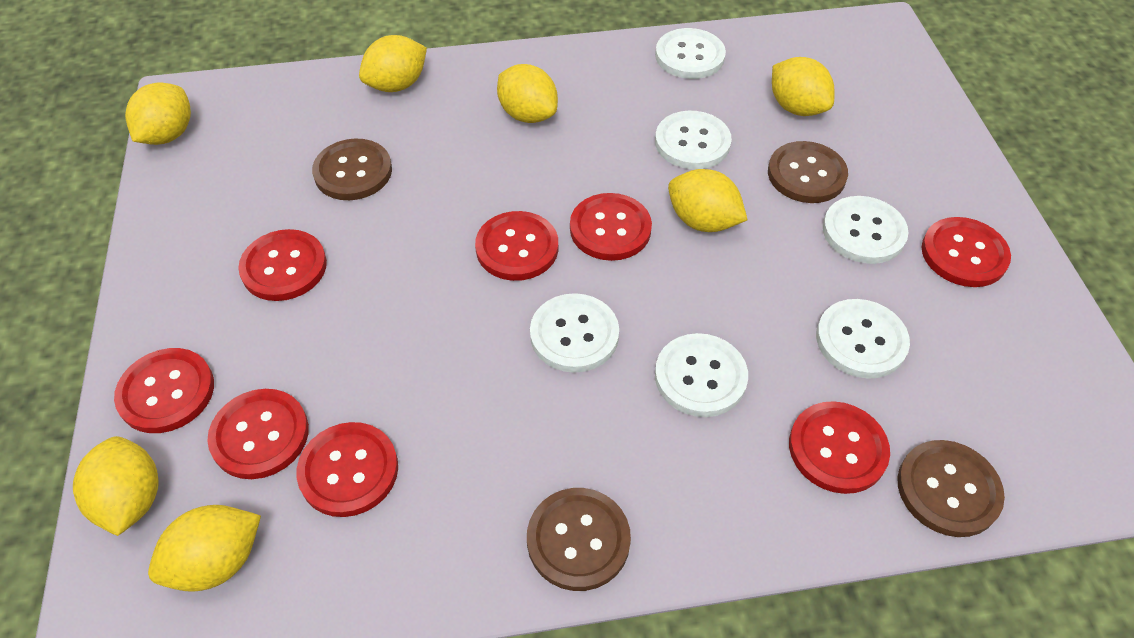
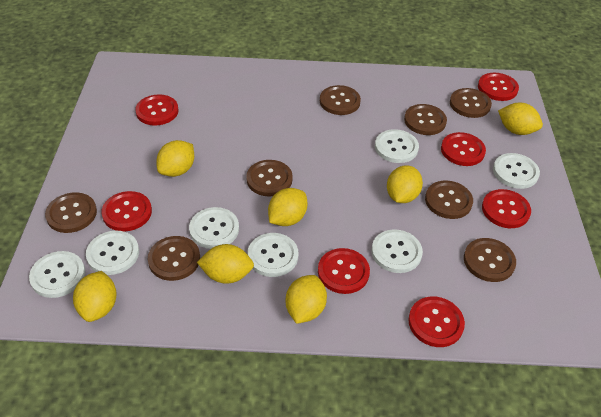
brown button: [312,139,392,200] [527,488,631,591] [768,141,848,203] [897,440,1005,537] = 4 -> [45,192,97,233] [148,236,200,281] [246,160,293,197] [320,85,361,115] [404,104,447,135] [425,181,473,219] [450,88,492,118] [464,238,516,282] = 8
red button: [114,348,214,433] [207,389,309,479] [238,229,327,301] [297,422,398,517] [475,211,558,281] [570,193,652,261] [789,401,890,494] [922,217,1011,287] = 8 -> [101,191,152,232] [135,94,178,126] [318,248,370,294] [408,297,465,347] [441,132,486,166] [478,73,519,101] [482,189,531,228] = 7
white button: [530,293,619,373] [655,28,726,79] [655,111,732,169] [655,333,748,417] [816,299,910,379] [823,196,909,264] = 6 -> [29,251,85,298] [86,231,139,275] [189,207,239,249] [247,233,298,277] [372,229,423,273] [375,129,419,163] [493,153,540,189] = 7

